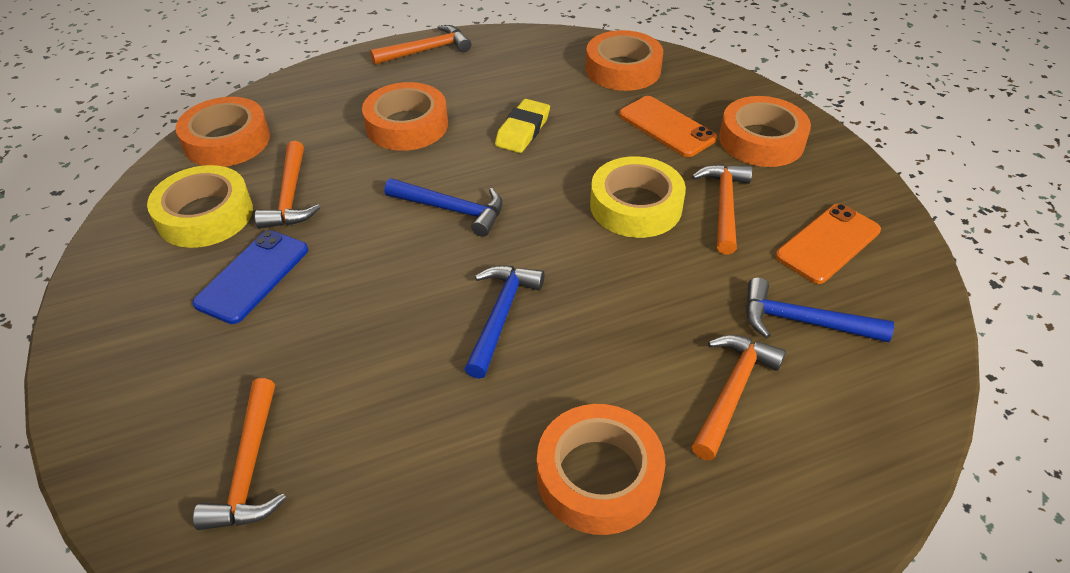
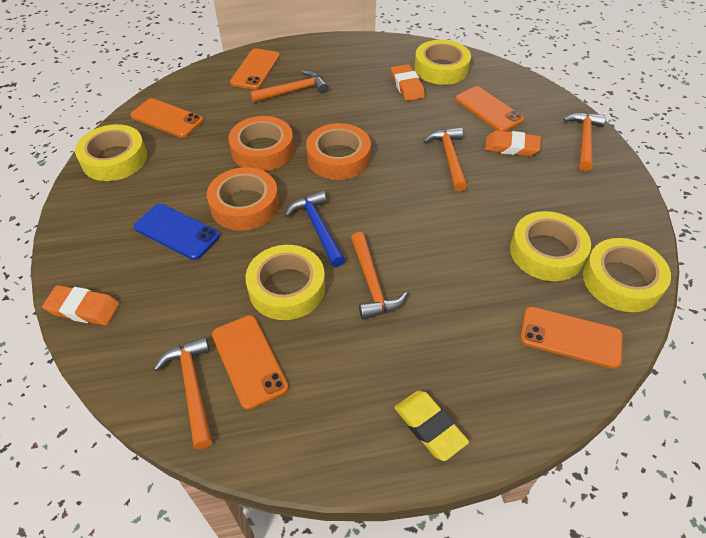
blue hammer: [384,178,503,237] [465,265,545,379] [746,277,894,342] = 3 -> [285,190,345,267] = 1
orange eraser: none = 0 -> [42,285,120,325] [391,64,425,101] [485,130,541,156] = 3
orange phone: [619,96,717,157] [775,204,881,284] = 2 -> [131,98,203,138] [212,315,289,410] [230,48,280,90] [455,86,524,131] [520,307,623,369] = 5
orange tape: [175,97,270,167] [362,82,448,151] [537,404,665,535] [586,30,663,91] [719,96,811,167] = 5 -> [207,167,279,231] [228,116,294,171] [306,123,371,180] = 3
yellow tape: [147,165,253,248] [590,156,686,238] = 2 -> [75,124,147,181] [246,245,325,320] [414,40,471,85] [510,211,591,281] [583,238,671,312] = 5

